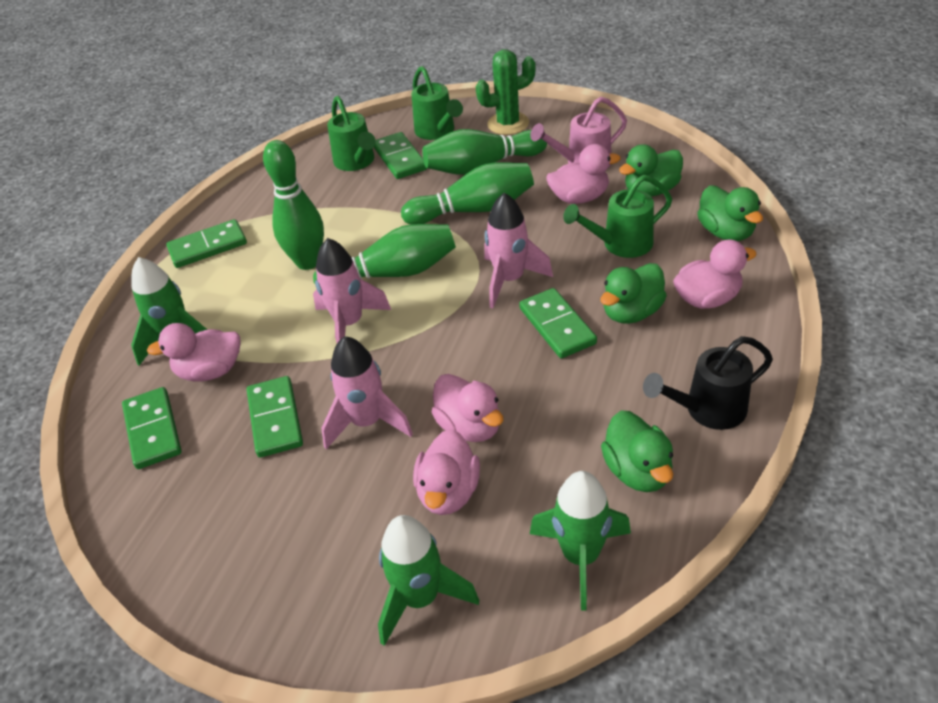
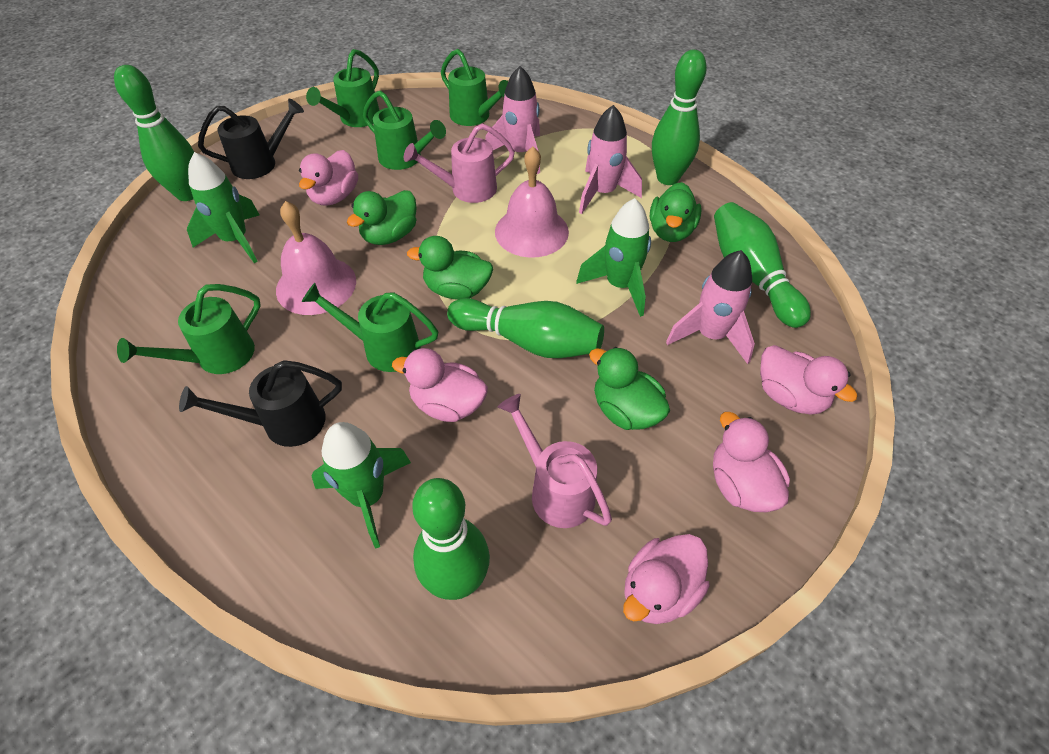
black watering can: [643,336,773,430] = 1 -> [179,360,342,447] [198,99,304,179] = 2
green bowling pin: [263,140,324,270] [313,224,456,284] [401,162,534,224] [422,129,547,175] = 4 -> [114,65,194,201] [412,478,490,600] [447,298,604,358] [652,50,707,185] [714,202,811,328] = 5
green cactus: [476,49,536,135] = 1 -> none = 0
green domino: [122,387,181,469] [166,219,247,268] [247,376,303,458] [374,132,427,179] [519,288,597,358] = 5 -> none = 0
green watering can: [327,96,375,171] [411,66,463,140] [563,175,672,258] = 3 -> [117,284,261,374] [302,283,438,372] [306,49,380,127] [363,91,446,170] [441,49,508,126] = 5
pink bell: none = 0 -> [276,201,356,315] [495,146,569,258] = 2
pink watering can: [530,97,627,168] = 1 -> [404,124,515,203] [498,394,612,528] = 2

